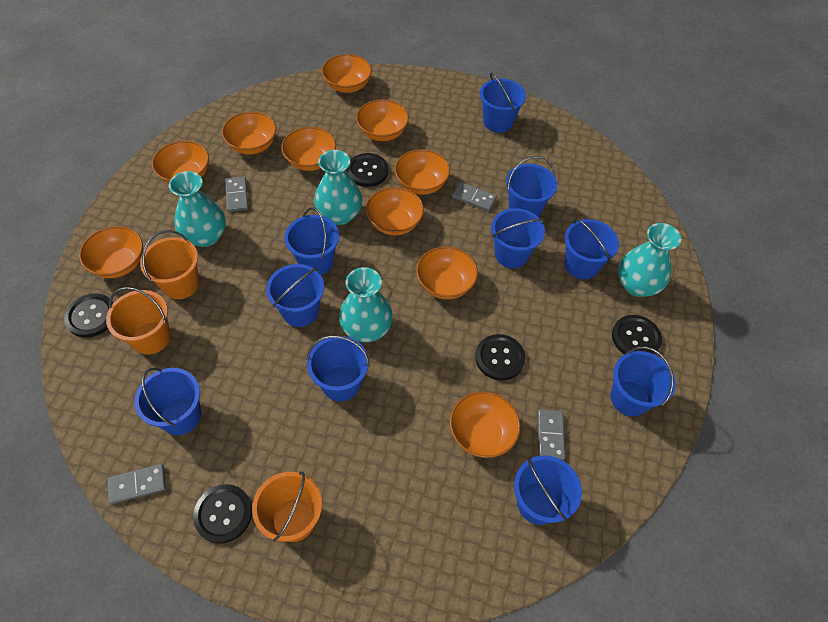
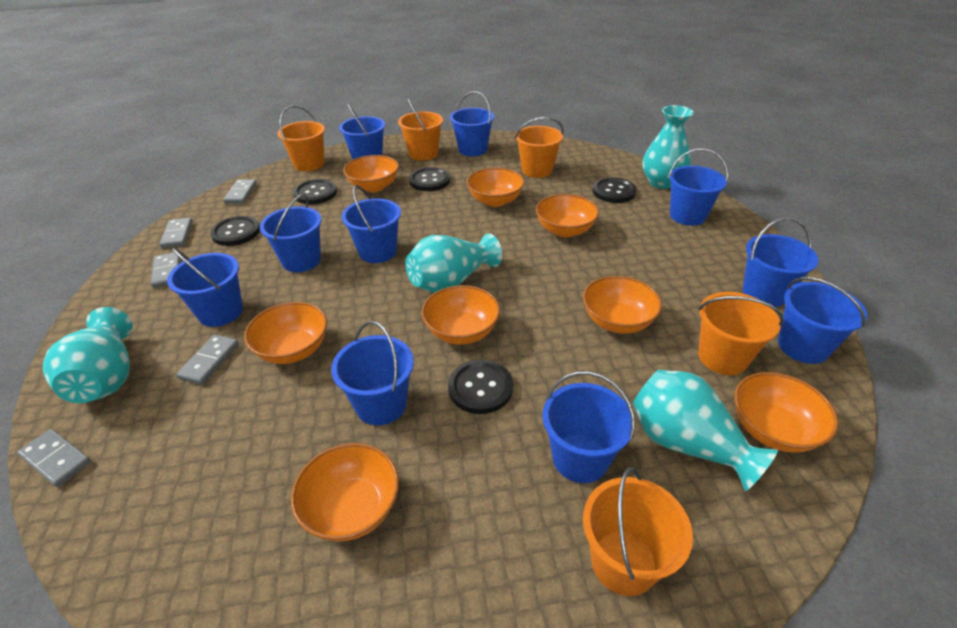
grey domino: [108,464,166,504] [225,176,249,212] [452,182,497,212] [537,409,565,460] = 4 -> [17,429,91,487] [151,252,181,288] [159,218,193,248] [176,335,239,385] [223,179,257,204] = 5
orange bowl: [79,226,143,278] [152,141,209,184] [222,112,276,155] [281,127,336,171] [322,54,372,93] [356,99,409,141] [366,187,424,235] [395,149,450,195] [416,246,478,299] [450,391,520,458] = 10 -> [244,302,327,364] [291,443,399,542] [343,155,399,192] [422,285,500,345] [467,168,525,207] [536,194,599,237] [583,276,662,334] [735,372,838,453] = 8
orange bucket: [106,287,171,354] [140,230,199,299] [252,472,322,542] = 3 -> [277,105,325,171] [398,98,443,161] [515,117,564,178] [583,467,693,596] [698,292,784,375] = 5

